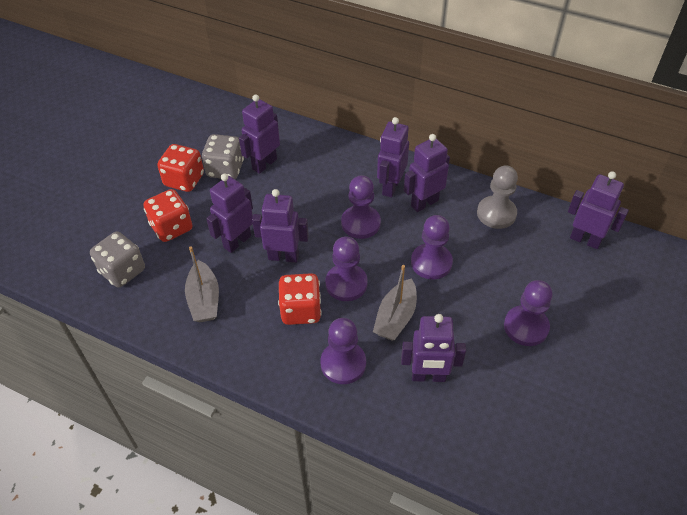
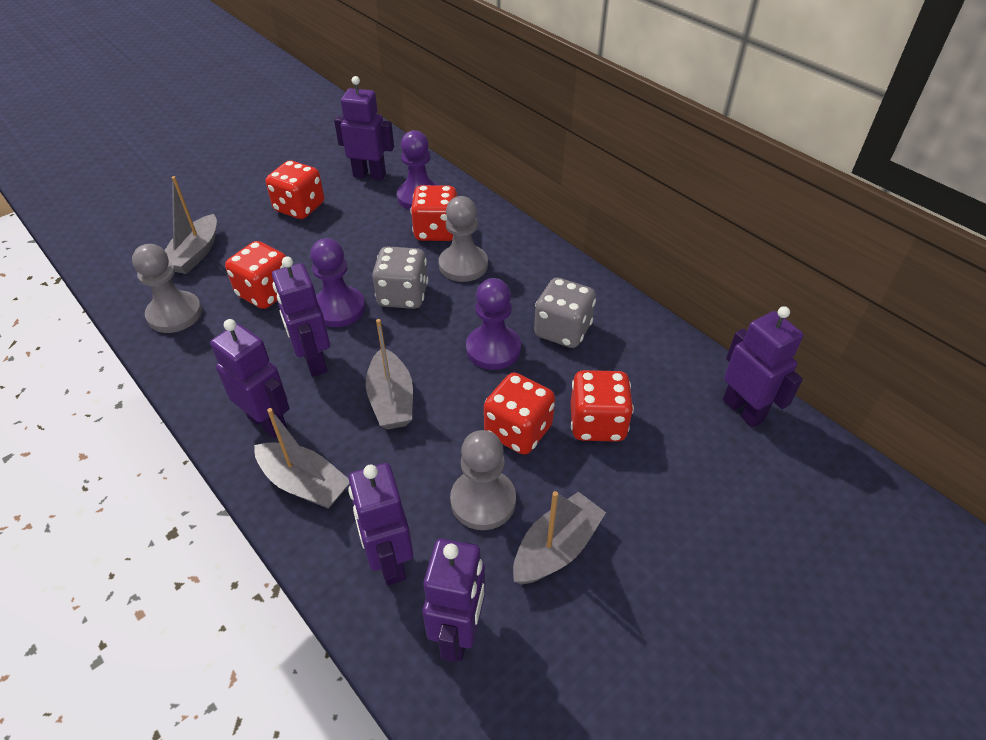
grey boat: [185,246,219,322] [373,265,417,341] = 2 -> [164,176,217,274] [254,408,349,509] [366,319,413,430] [513,491,606,585] = 4
grey pawn: [477,165,518,229] = 1 -> [132,244,202,333] [439,196,488,282] [450,430,516,530] = 3
purple pawn: [321,318,366,384] [325,236,368,301] [341,175,381,239] [411,215,453,280] [504,280,553,346] = 5 -> [310,238,365,327] [397,130,438,210] [466,278,521,370] = 3
purple robot: [206,174,253,253] [239,94,280,174] [252,189,309,263] [377,117,409,197] [401,314,466,382] [404,134,450,212] [568,171,629,249] = 7 -> [210,319,290,438] [272,256,330,377] [334,76,394,180] [348,463,413,585] [422,539,485,662] [723,306,803,428] = 6
red dice: [143,189,193,242] [157,144,204,192] [278,273,322,325] = 3 -> [225,241,286,309] [266,160,324,219] [411,185,457,241] [484,373,555,455] [571,370,634,442] = 5

